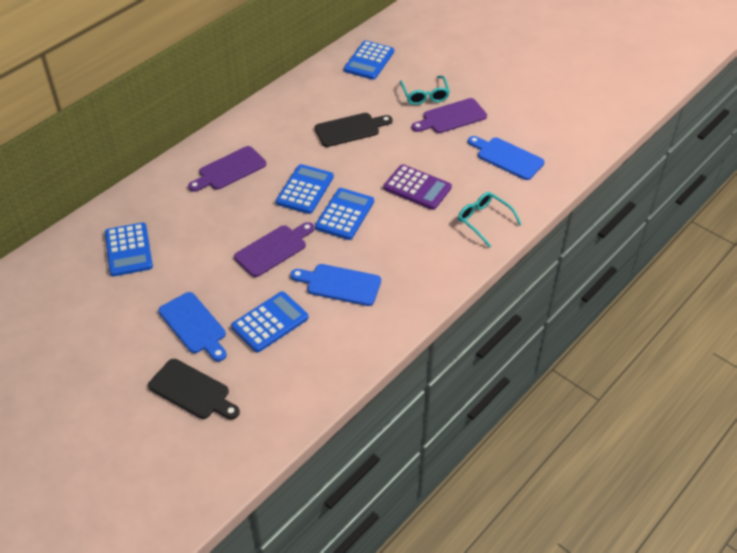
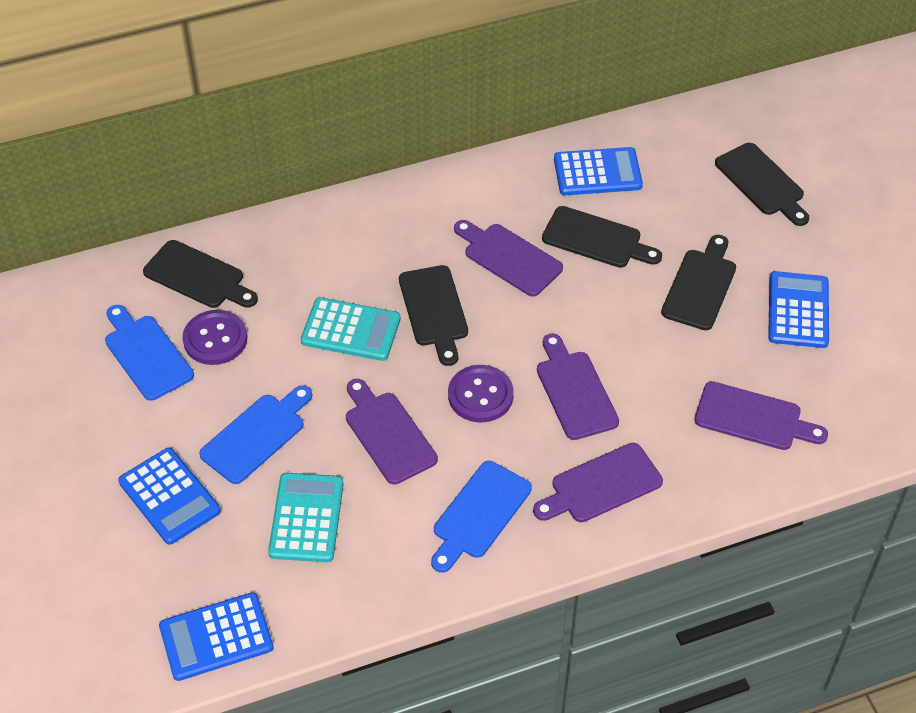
black cutting board: [148,359,240,420] [315,113,392,147] = 2 -> [143,240,258,308] [399,265,468,366] [542,206,662,268] [661,235,736,330] [715,143,809,226] = 5
blue calculator: [105,223,153,276] [231,291,309,352] [276,164,334,214] [315,188,374,240] [344,40,394,80] = 5 -> [118,448,221,545] [159,592,274,681] [554,147,643,195] [768,271,829,348] = 4
purple button: none = 0 -> [183,310,247,365] [448,365,514,422] = 2
purple calculator: [383,164,452,210] = 1 -> none = 0
purple cutting board: [188,146,266,192] [234,222,314,277] [412,98,487,133] = 3 -> [346,379,438,484] [454,220,563,297] [533,443,663,522] [537,334,619,440] [694,381,828,450] = 5
turquoise calculator: none = 0 -> [268,473,344,562] [301,297,401,361] = 2
turquoise glasses: [400,76,450,105] [458,192,522,248] = 2 -> none = 0

